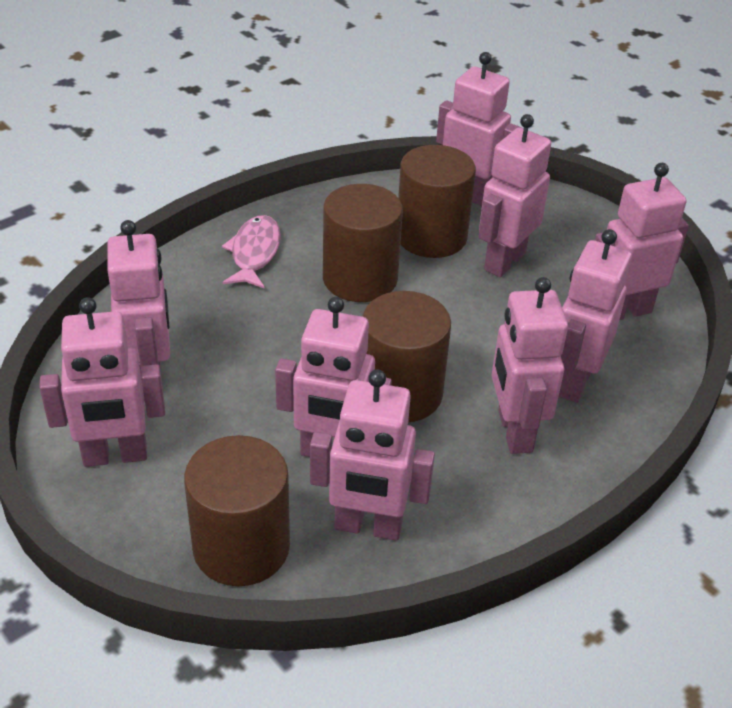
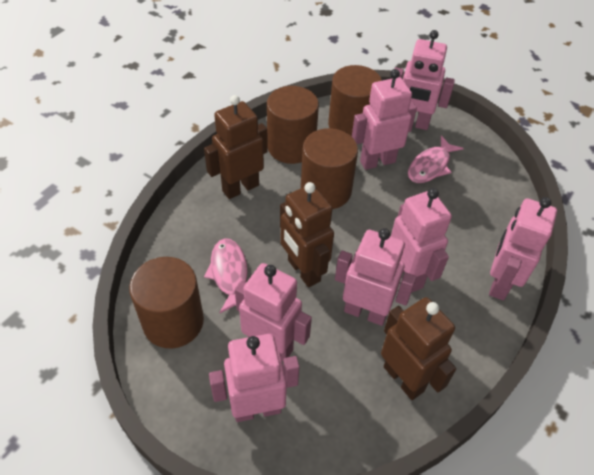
brown robot: none = 0 -> [204,95,268,199] [280,182,334,287] [381,297,456,400] = 3
pink fish: [222,215,281,289] = 1 -> [204,238,247,313] [408,136,464,183] = 2
pink robot: [39,297,165,467] [107,220,170,393] [275,297,392,457] [310,369,435,540] [436,52,521,206] [478,114,551,277] [491,277,568,454] [559,229,632,403] [595,163,689,320] = 9 -> [209,334,299,422] [235,263,312,361] [335,228,416,326] [352,69,417,170] [391,188,452,293] [394,30,455,130] [489,197,557,301] = 7

